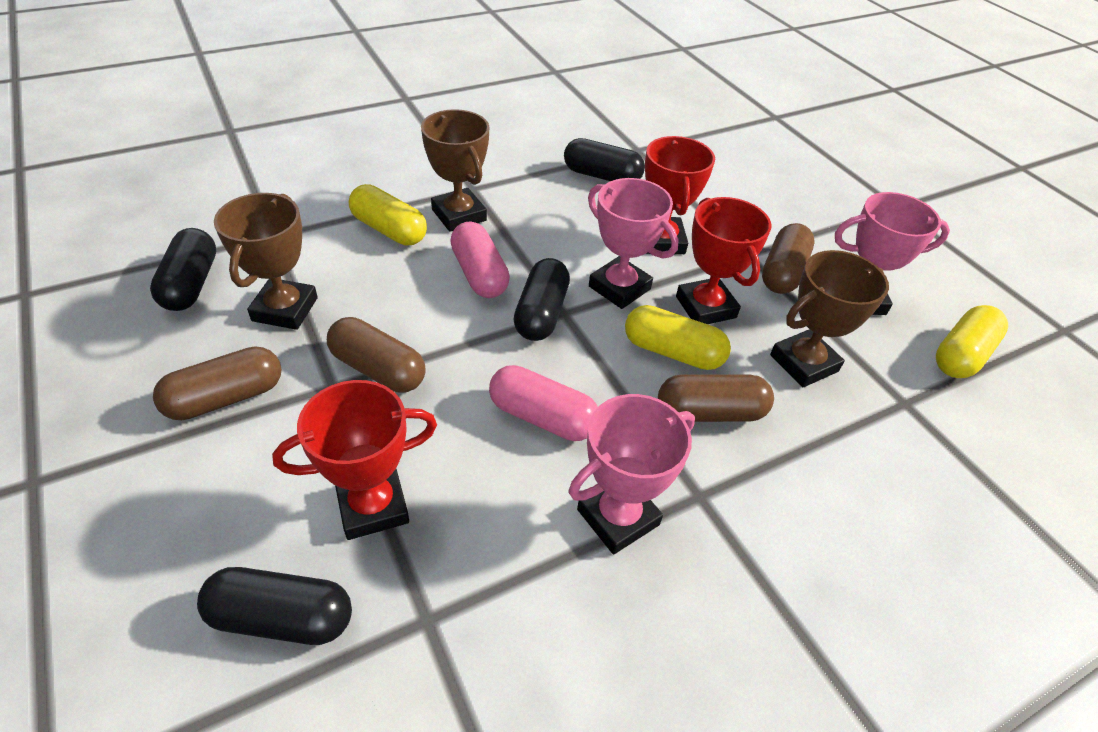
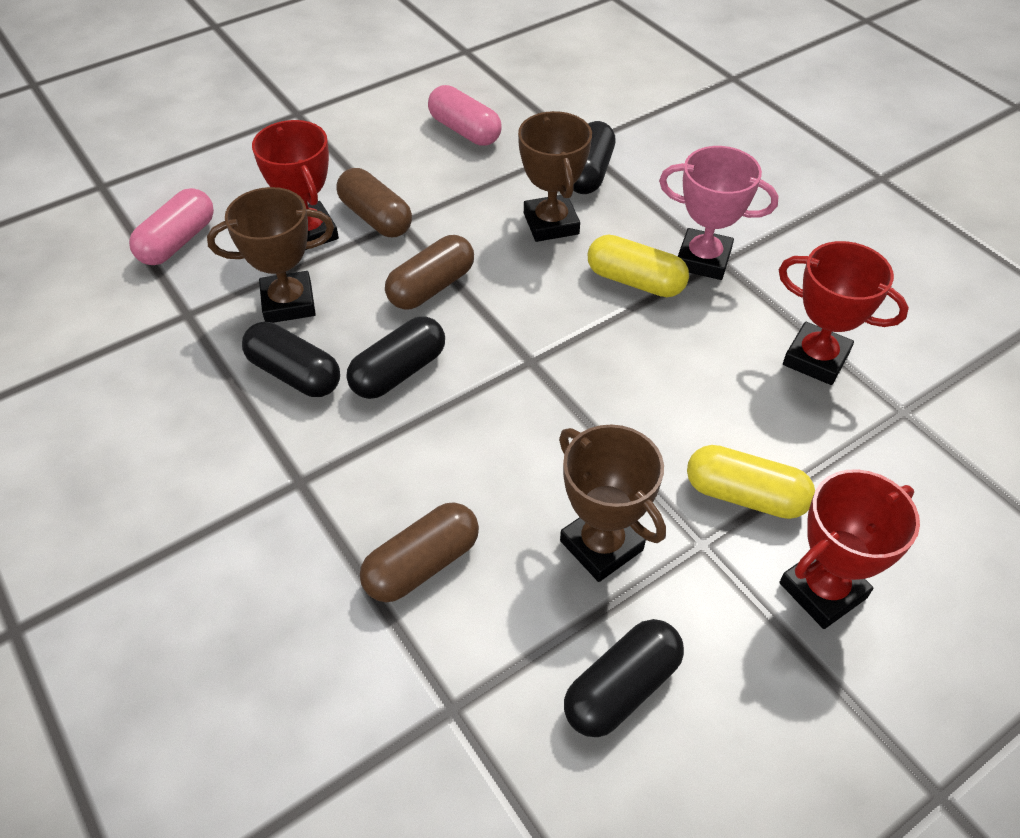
brown capsule: [153,346,282,420] [327,317,426,392] [658,374,774,422] [762,223,814,294] = 4 -> [336,168,412,237] [360,502,479,602] [385,235,474,310] = 3
pink trophy: [569,394,695,554] [588,178,679,309] [835,192,950,315] = 3 -> [659,146,779,280] = 1
yellow capsule: [349,184,427,246] [625,305,731,370] [936,305,1008,378] = 3 -> [588,235,689,297] [687,445,815,519] = 2

